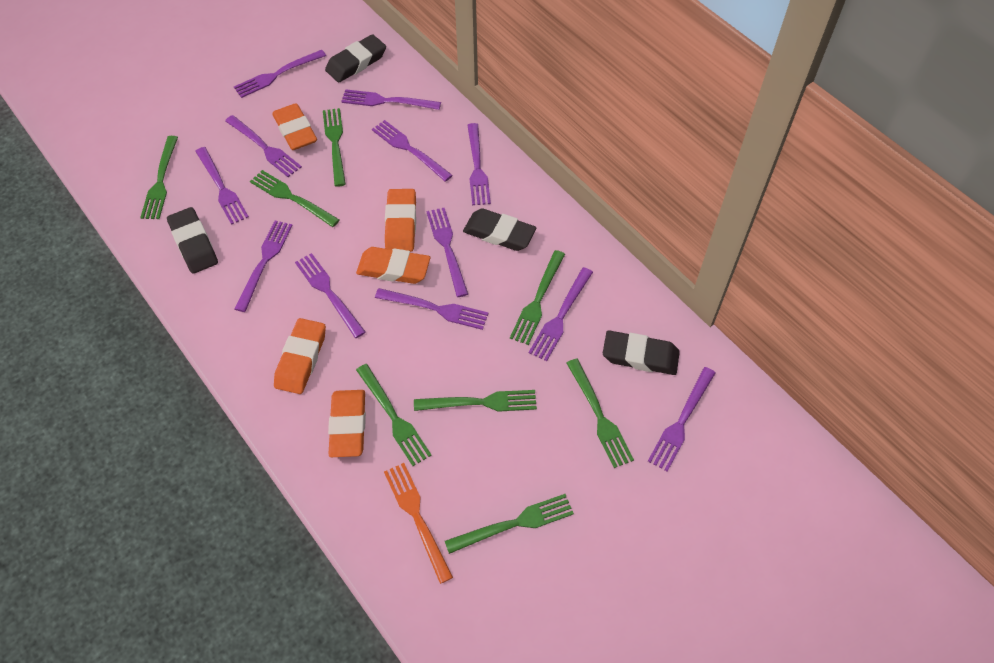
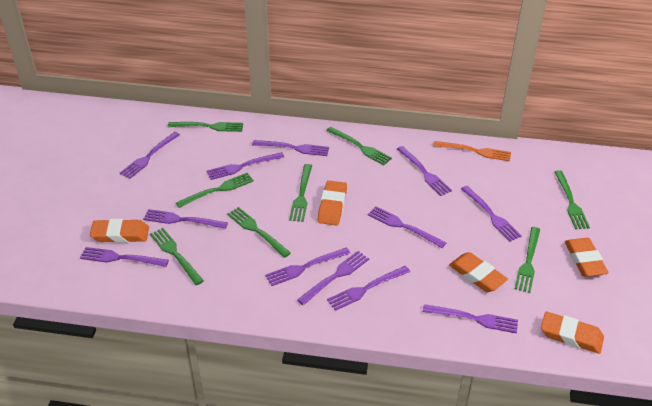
black eraser: [167,207,218,274] [325,34,386,83] [463,208,536,251] [603,330,680,375] = 4 -> none = 0

